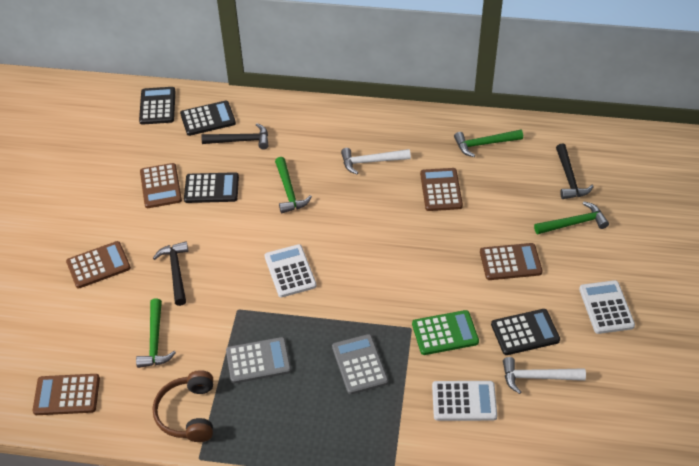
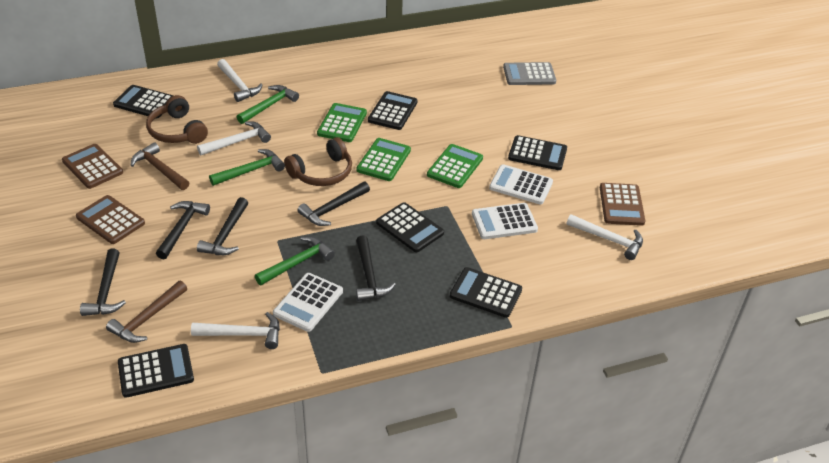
black calculator: [139,87,175,125] [180,101,236,136] [184,172,239,203] [491,309,560,355] = 4 -> [113,85,173,118] [118,344,194,398] [368,91,418,130] [376,202,444,252] [450,267,522,318] [508,135,567,170] = 6
black hammer: [153,242,188,306] [201,123,268,150] [556,144,594,199] = 3 -> [80,249,126,316] [156,201,210,259] [197,197,248,255] [297,182,370,226] [356,235,396,301] = 5
brown calculator: [32,374,100,415] [66,241,131,288] [140,163,182,208] [420,168,463,211] [480,243,542,280] = 5 -> [62,144,123,189] [76,195,145,244] [600,183,645,226] = 3
brown hammer: none = 0 -> [106,281,187,343] [131,142,189,190] = 2
brown headphones: [152,370,213,442] = 1 -> [146,95,208,144] [284,137,352,186] = 2
green calculator: [412,310,479,355] = 1 -> [317,103,367,142] [356,138,411,181] [427,144,483,188] = 3
green hammer: [136,298,176,368] [275,157,312,213] [454,130,523,157] [534,201,609,234] = 4 -> [209,149,285,186] [237,85,299,124] [255,236,335,285] = 3
grey calculator: [226,337,291,384] [332,334,388,394] = 2 -> [503,62,556,85] = 1
white hammer: [341,148,411,174] [503,357,586,394] = 2 -> [191,312,280,349] [197,121,271,156] [217,59,263,102] [567,214,643,260] = 4

